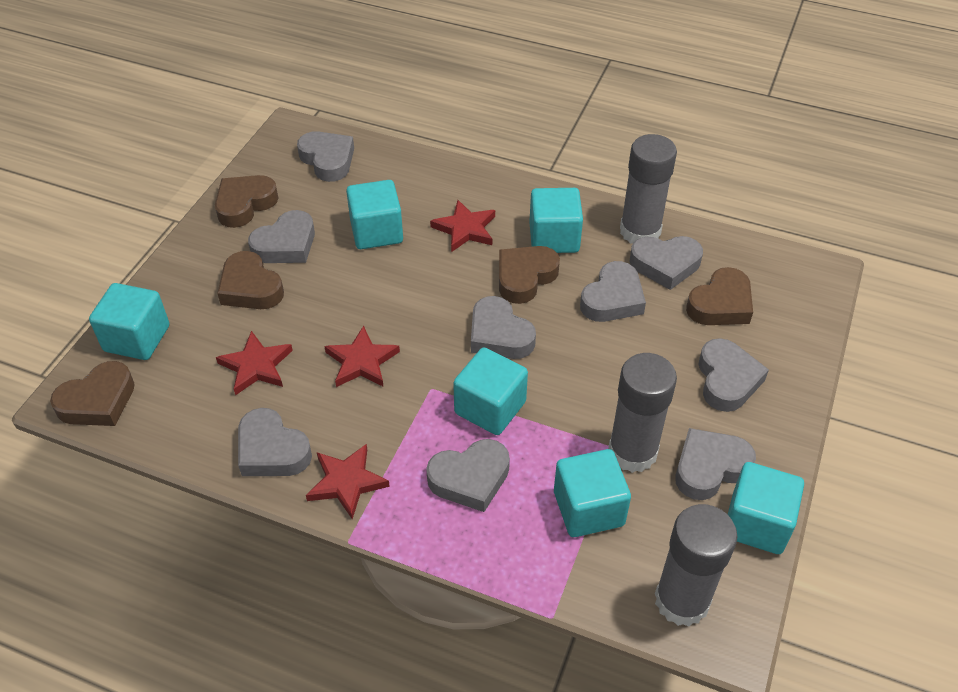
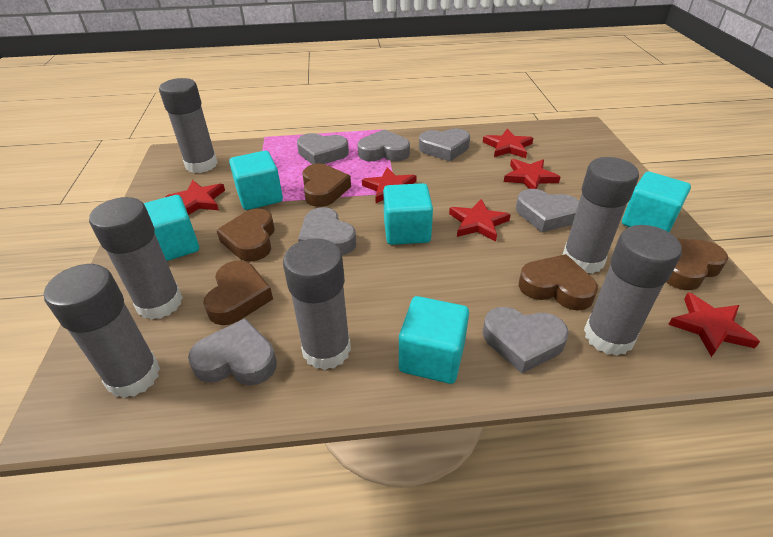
grey glue stick: [608,353,677,473] [620,134,677,243] [655,504,737,627] = 3 -> [44,264,160,398] [89,197,183,320] [159,78,218,173] [283,238,351,370] [563,157,639,274] [584,225,682,356] = 6
grey heart: [238,408,312,476] [248,210,315,263] [297,131,354,182] [426,439,510,512] [471,296,536,359] [580,261,646,322] [629,236,703,290] [675,428,756,500] [699,338,769,412] = 9 -> [188,318,277,385] [297,133,349,164] [298,207,356,255] [357,129,410,161] [419,128,470,161] [483,307,569,374] [516,189,579,232] = 7
red star: [216,331,293,395] [306,444,390,519] [324,326,400,387] [430,200,495,252] = 4 -> [165,180,225,215] [362,167,416,203] [449,199,511,241] [483,129,533,158] [504,159,560,189] [668,292,760,357] = 6
turquoise cube: [89,283,169,360] [346,180,403,249] [453,348,528,435] [529,188,583,253] [554,449,631,537] [728,462,804,554] = 6 -> [144,195,199,261] [229,151,283,210] [383,183,433,245] [399,296,469,384] [622,172,691,232] = 5

